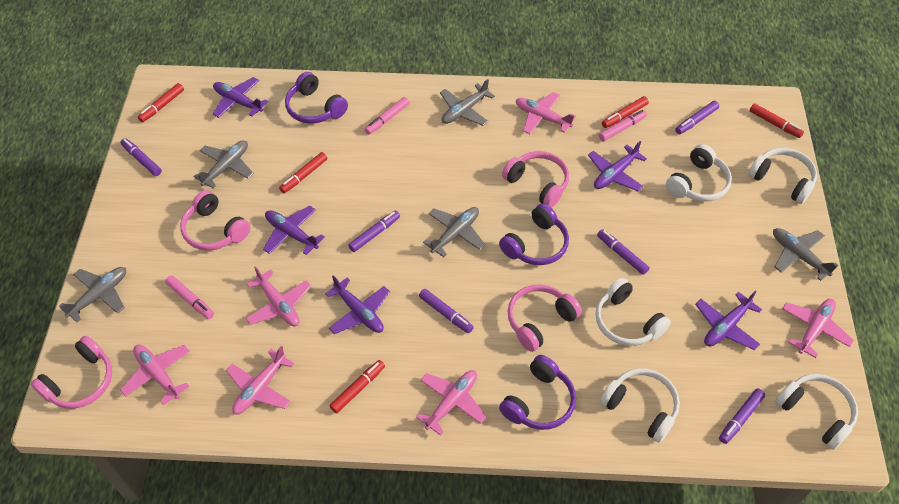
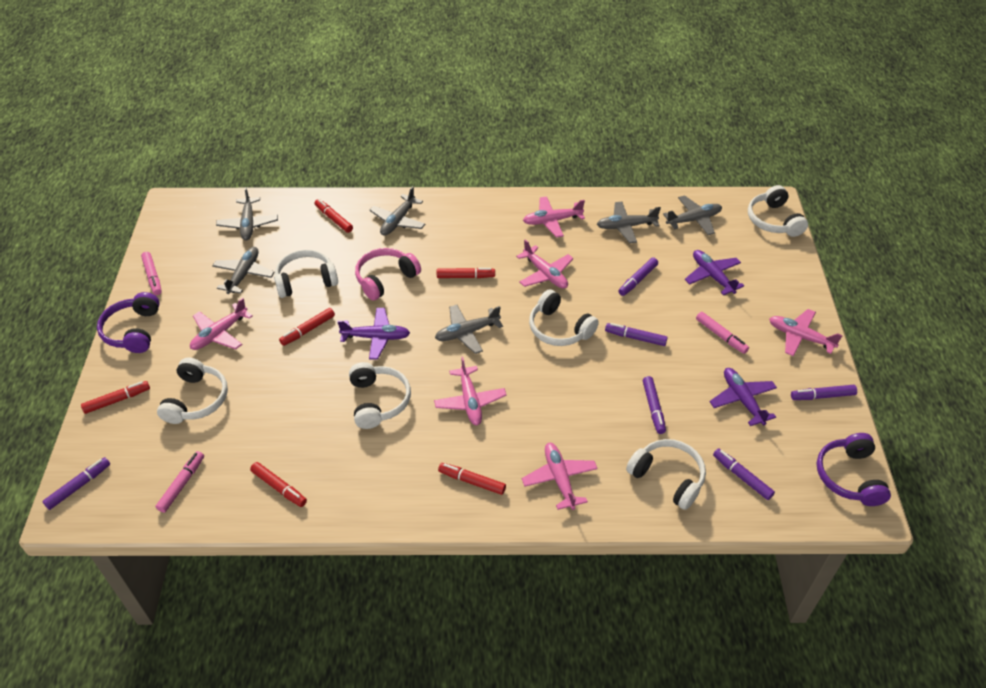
grey plane: [59,267,126,322] [193,140,254,188] [423,207,485,257] [440,79,495,126] [773,228,838,281] = 5 -> [212,247,275,294] [216,187,278,241] [369,186,425,236] [435,305,503,354] [597,201,661,243] [663,195,722,235] = 6
pink headphones: [31,336,112,409] [180,190,250,250] [502,151,569,208] [508,285,582,352] = 4 -> [355,248,421,300] = 1
purple headphones: [285,72,348,124] [499,203,569,265] [499,355,576,430] = 3 -> [97,292,160,353] [816,433,891,506] = 2
purple plane: [213,77,268,118] [263,206,325,255] [325,275,390,334] [588,141,647,191] [695,290,762,350] = 5 -> [337,308,410,360] [685,250,744,295] [710,368,777,426] = 3
red marker: [138,83,184,122] [279,152,327,193] [329,360,385,413] [602,96,649,128] [750,103,804,138] = 5 -> [81,381,150,414] [250,462,307,507] [279,308,335,346] [315,199,353,233] [437,268,495,278] [438,463,506,495] = 6
white headphones: [596,278,671,346] [600,368,680,443] [666,144,732,202] [748,148,817,204] [775,374,858,450] = 5 -> [157,357,228,424] [274,249,338,298] [349,362,411,429] [529,289,599,346] [626,439,706,510] [748,185,808,237] = 6

